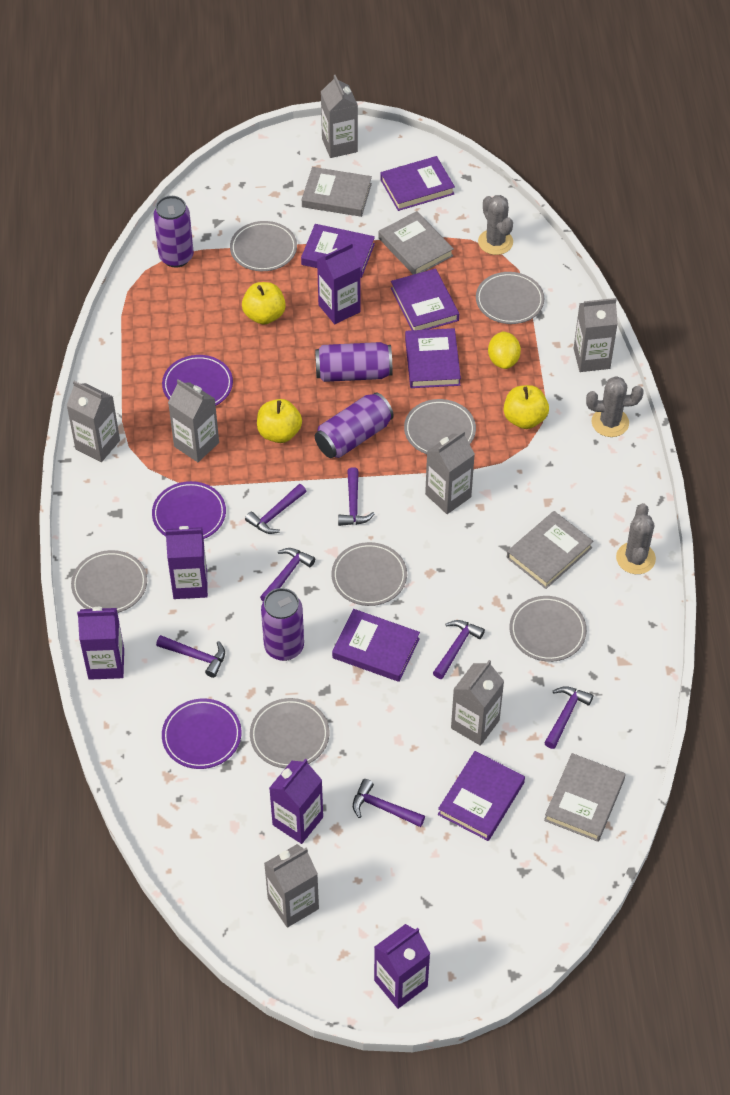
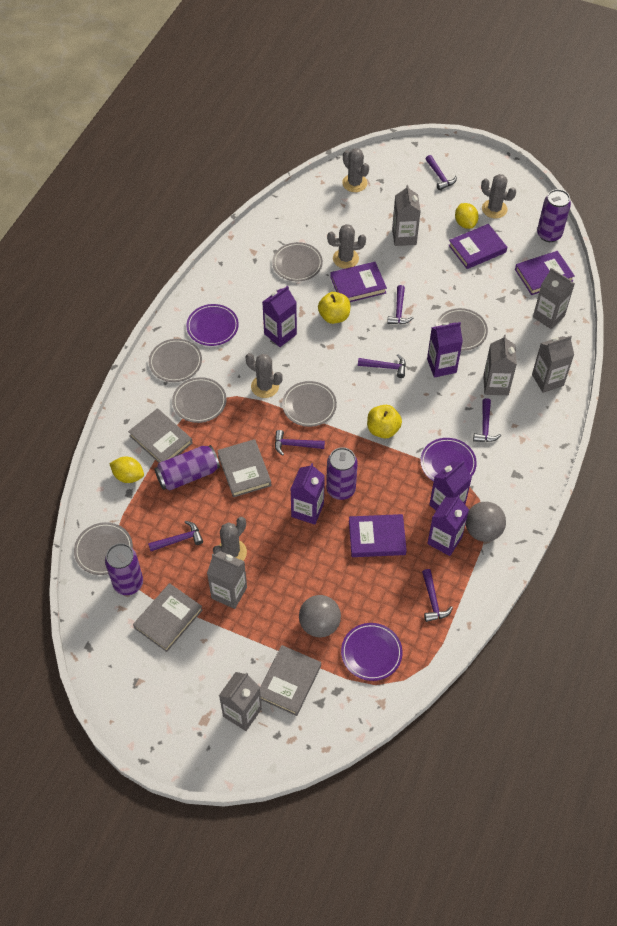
grey ball: none = 0 -> [299,595,341,637] [466,502,506,542] = 2
grey cactus: [478,195,513,255] [586,376,644,437] [616,503,656,574] = 3 -> [213,517,247,561] [246,353,283,398] [327,224,366,269] [342,148,369,192] [481,174,516,218] = 5
grey carton: [66,381,120,462] [168,379,219,462] [264,844,319,928] [321,75,358,158] [425,431,475,514] [451,660,504,746] [574,298,618,372] = 7 -> [207,551,247,609] [219,672,262,731] [392,185,421,246] [483,335,517,395] [532,336,574,393] [533,268,575,329] = 6
grey plate: [71,550,147,613] [230,221,297,271] [250,698,329,768] [332,542,407,606] [404,399,476,454] [476,272,544,324] [509,596,587,662] = 7 -> [74,522,133,575] [149,339,202,382] [172,377,227,423] [272,242,323,281] [282,381,337,427] [436,308,488,350] = 6
purple book: [301,224,375,278] [332,609,420,682] [380,156,455,211] [391,269,459,330] [405,328,461,388] [438,751,525,841] = 6 -> [330,262,387,302] [349,514,407,557] [448,224,507,269] [515,251,575,295] = 4
yellow apple: [242,282,286,324] [257,399,302,443] [504,385,549,429] = 3 -> [318,292,350,324] [367,405,402,438] = 2
yellow lemon: [488,331,521,369] = 1 -> [109,457,144,483] [455,203,479,229] = 2

